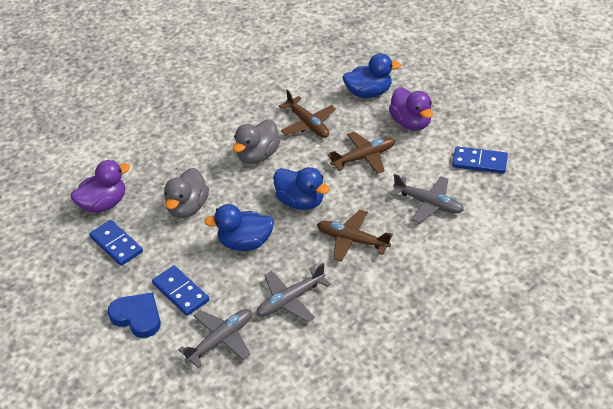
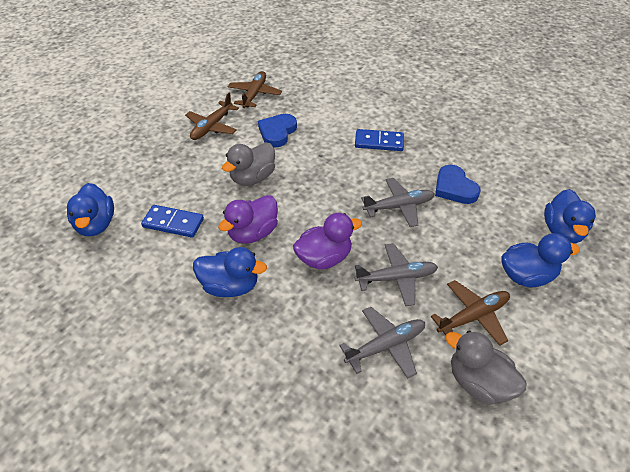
blue domino: [89,220,143,266] [152,266,209,316] [452,146,508,174] = 3 -> [141,205,204,238] [355,129,404,151] = 2
blue duck: [204,204,274,251] [273,167,330,210] [343,53,401,98] = 3 -> [67,183,114,236] [193,247,267,297] [501,233,580,287] [544,189,596,243] = 4
blue heart: [108,292,161,338] = 1 -> [258,114,297,147] [435,165,481,204] = 2

